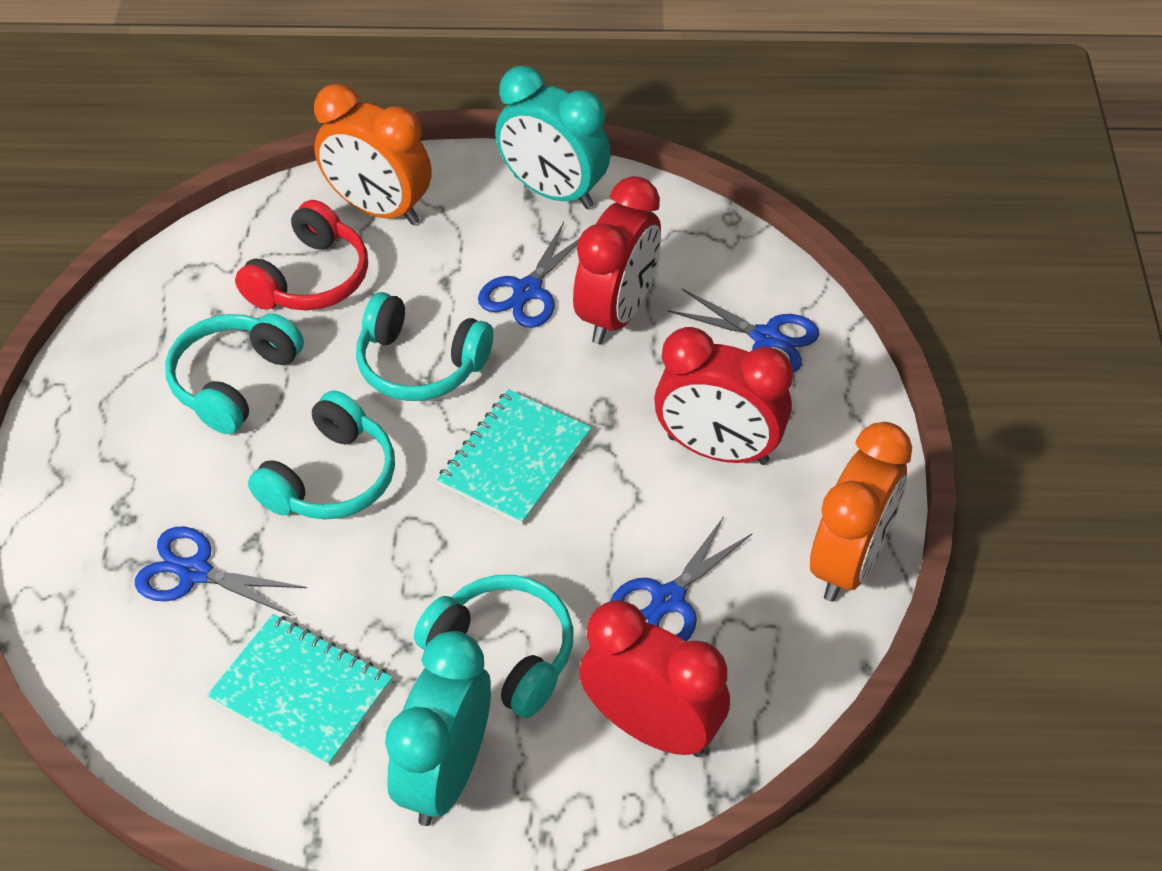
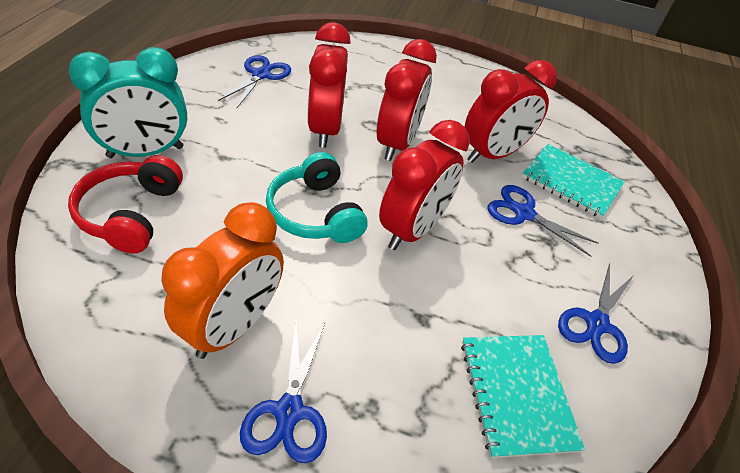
orange clock: [314,84,432,225] [810,422,912,602] = 2 -> [161,202,284,359] = 1
red clock: [573,176,661,344] [579,600,730,757] [654,327,793,465] = 3 -> [307,22,351,148] [377,39,437,161] [379,120,470,250] [465,60,557,163] = 4
turquoise clock: [385,631,491,826] [495,66,611,209] = 2 -> [68,47,187,158] = 1
turquoise headphones: [165,313,304,434] [248,391,395,519] [356,292,493,401] [414,575,573,718] = 4 -> [266,152,368,243] = 1

